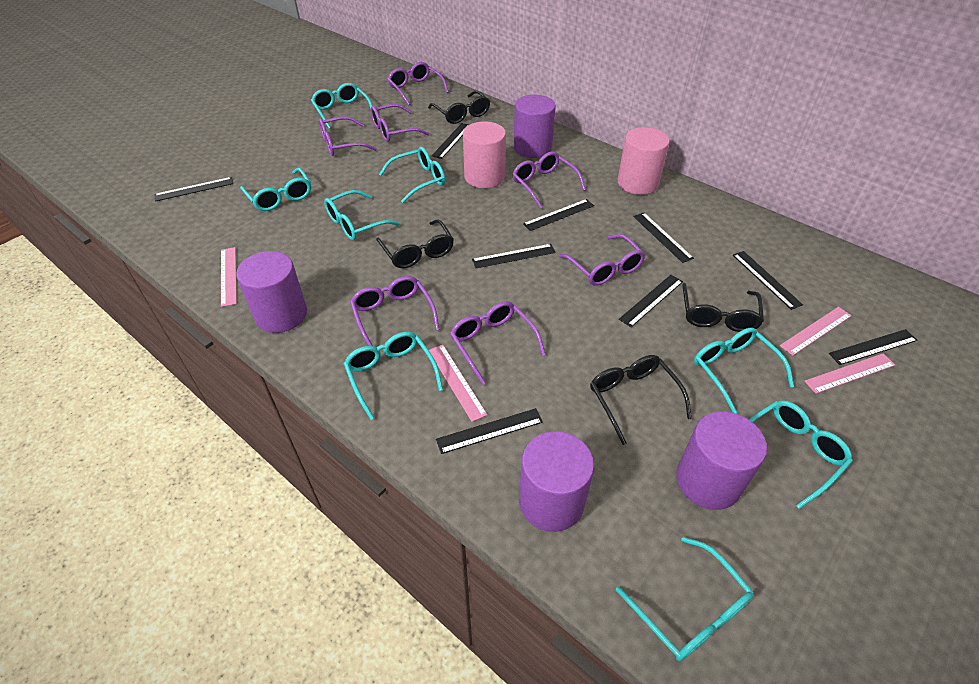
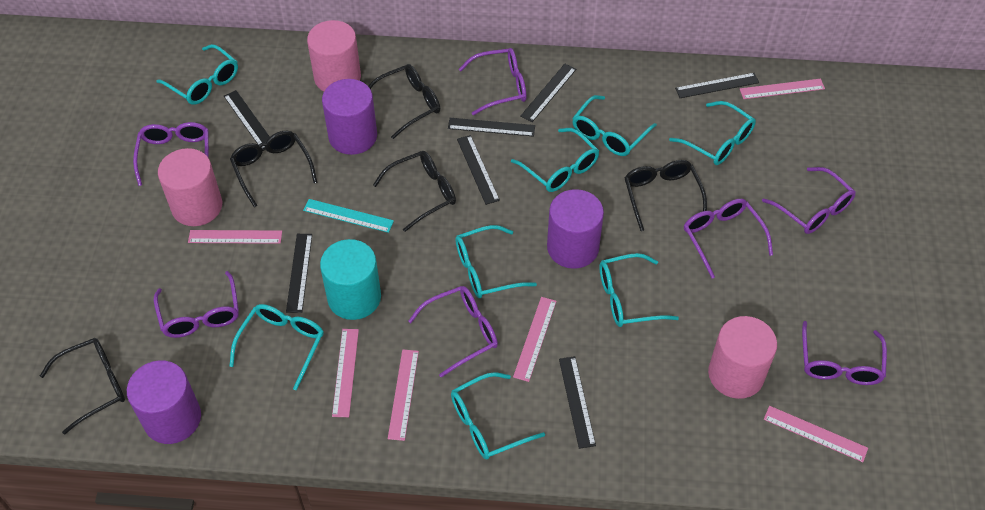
black glasses: [376,220,454,268] [428,91,490,124] [590,355,692,445] [682,283,764,332] = 4 -> [40,338,125,435] [230,131,317,207] [368,64,440,139] [373,151,456,232] [624,160,707,231] = 5
black ruler: [154,177,233,201] [432,123,469,159] [436,408,543,454] [472,244,556,268] [523,199,594,231] [619,275,683,327] [633,213,694,263] [733,251,803,310] [829,329,918,365] = 9 -> [224,90,270,151] [286,234,312,313] [448,118,535,137] [457,135,500,205] [520,64,576,122] [559,356,596,449] [675,73,759,98] = 7
pink cylinder: [463,121,506,188] [618,127,670,195] = 2 -> [158,148,222,226] [307,20,361,91] [708,316,777,399] = 3
pink ruler: [221,247,237,307] [429,345,487,422] [780,307,852,356] [804,353,895,394] = 4 -> [188,230,282,244] [332,329,359,417] [388,349,419,441] [513,297,557,382] [740,79,825,99] [764,406,868,462] = 6
purple cylinder: [236,251,307,333] [514,95,556,158] [519,431,594,532] [676,411,767,510] = 4 -> [127,360,201,444] [322,79,377,155] [547,189,604,269] = 3
turquoise cylinder: none = 0 -> [320,239,381,320] = 1
turquoise ruler: none = 0 -> [303,199,394,233] = 1

